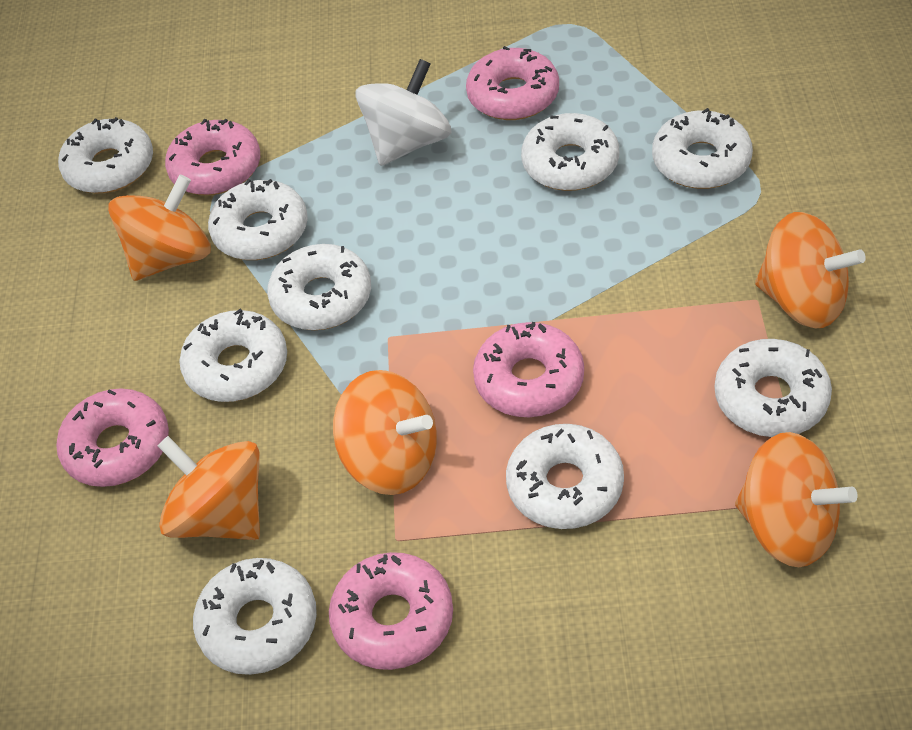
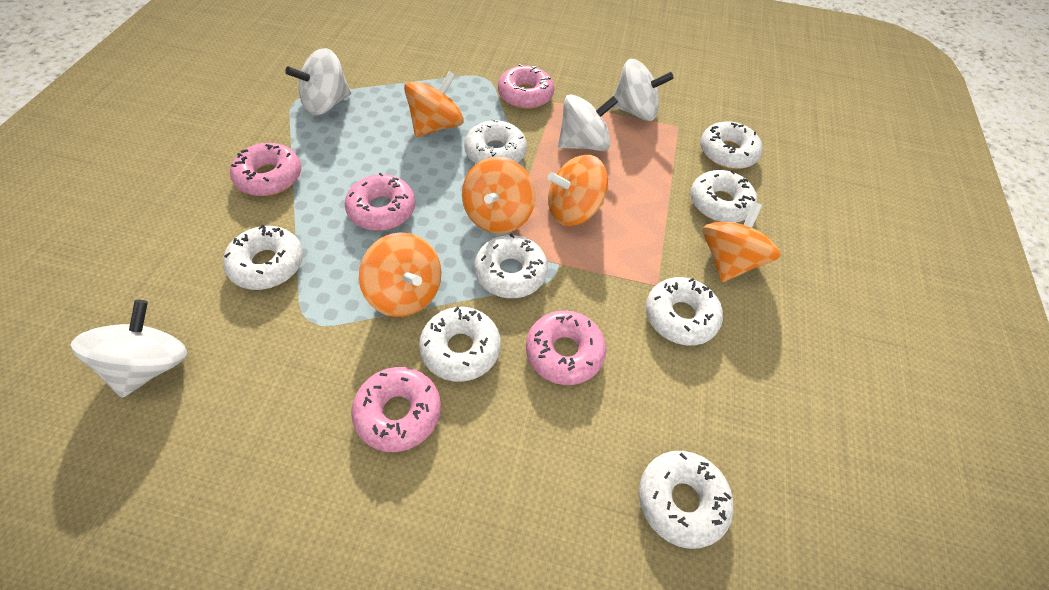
white donut: [58,117,153,193] [179,309,287,402] [193,558,317,675] [208,179,308,260] [267,244,371,330] [506,424,624,529] [521,113,619,191] [652,108,753,189] [715,339,832,437] = 9 -> [223,225,303,290] [419,307,501,382] [464,119,527,164] [474,234,548,298] [639,451,734,549] [646,277,723,345] [690,170,757,223] [700,121,762,169] = 8
white spinning top: [355,59,452,166] = 1 -> [71,300,187,398] [285,48,351,115] [558,95,618,151] [613,59,674,121] = 4

